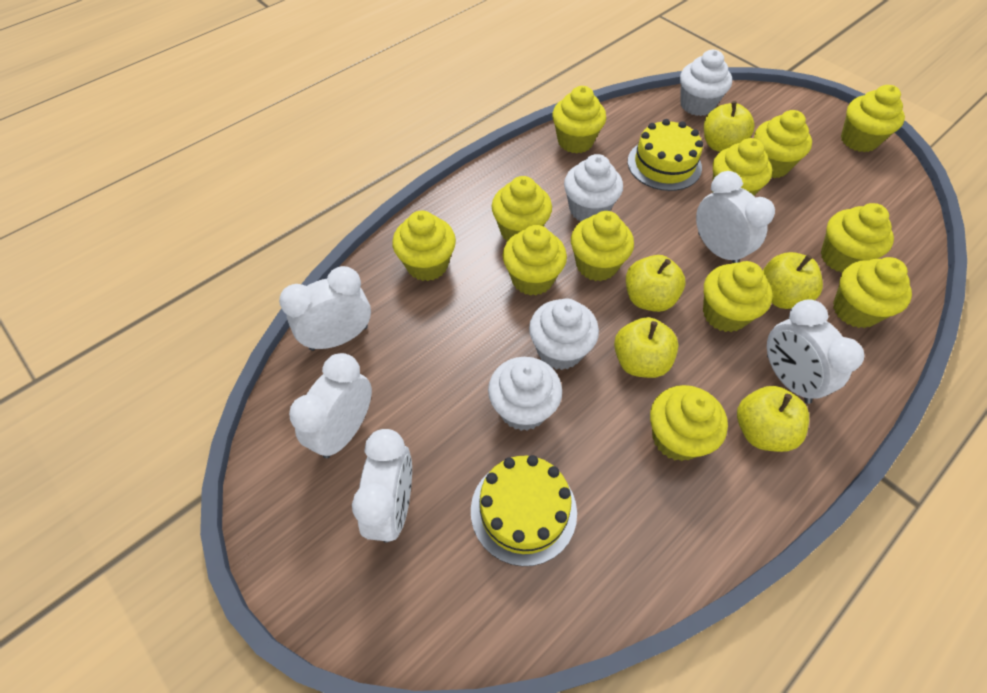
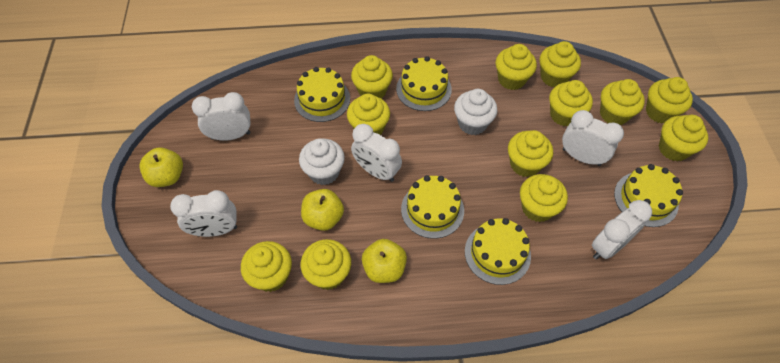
white cupcake: [488,357,562,431] [529,299,599,370] [564,154,623,221] [680,50,732,116] = 4 -> [299,138,345,185] [454,89,497,135] = 2
yellow apple: [614,317,678,378] [626,255,685,312] [704,101,754,152] [737,386,809,452] [763,252,823,309] = 5 -> [139,148,183,187] [301,189,344,231] [362,239,407,283] = 3
yellow cake: [471,455,577,566] [628,119,703,191] = 2 -> [294,67,350,122] [396,56,452,111] [401,175,464,239] [465,218,531,285] [614,164,683,227] = 5

